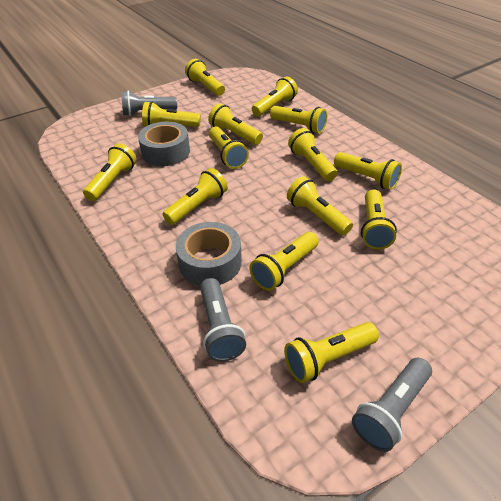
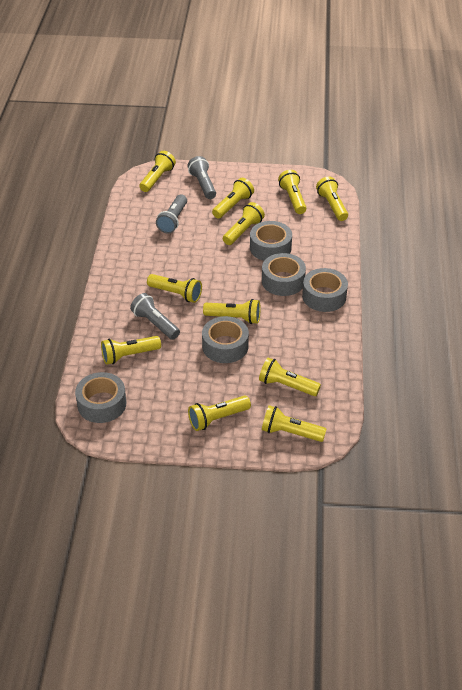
grey tape: [138,122,190,166] [176,222,242,286] = 2 -> [75,372,126,423] [202,316,249,363] [250,221,292,261] [262,253,306,296] [302,268,348,312] = 5
yellow flashlight: [83,143,137,201] [142,102,201,127] [163,168,228,225] [185,59,225,96] [208,103,263,145] [209,126,249,169] [250,232,319,291] [252,77,298,116] [270,106,327,134] [284,322,379,383] [287,176,353,236] [288,128,338,181] [334,152,402,190] [361,189,397,250] = 14 -> [101,336,161,365] [139,151,176,192] [147,274,202,303] [188,396,251,431] [203,299,261,324] [212,178,254,218] [223,202,265,245] [259,357,321,396] [262,405,326,442] [278,170,307,214] [316,177,348,221] = 11

